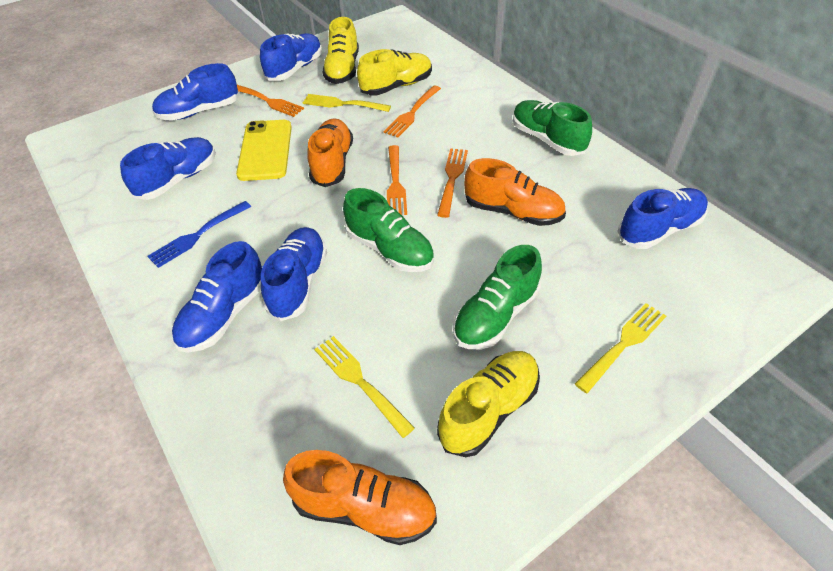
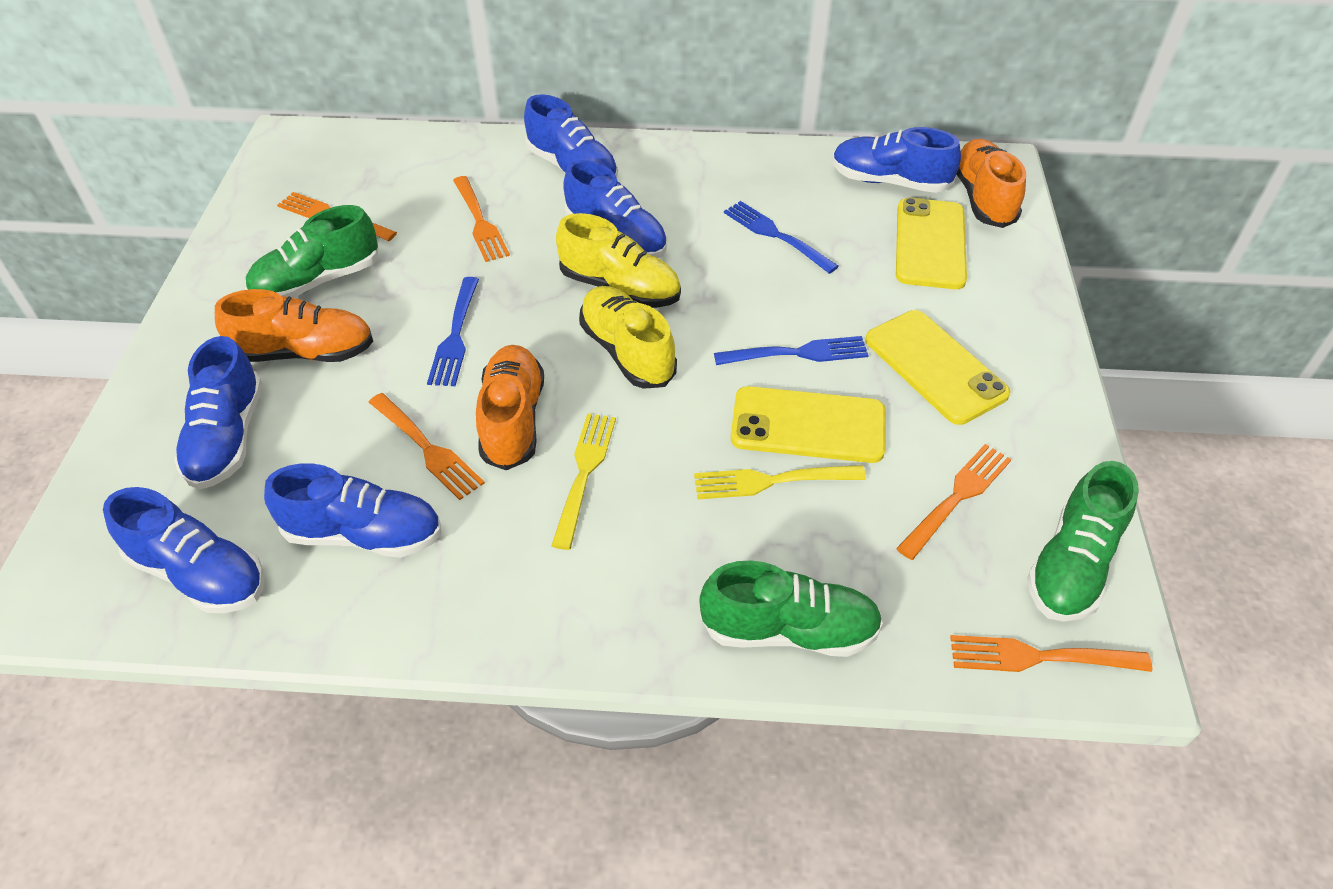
blue fork: [147,201,251,268] = 1 -> [427,277,479,386] [714,336,869,365] [724,201,839,274] = 3
orange fork: [237,85,304,117] [383,85,441,138] [387,145,407,215] [437,148,468,218] = 4 -> [277,192,397,241] [369,393,485,500] [453,176,510,262] [896,444,1012,560] [950,635,1153,672] = 5
yellow fork: [303,94,391,112] [314,336,415,438] [575,303,666,393] = 3 -> [551,413,616,550] [694,465,866,499] = 2
yellow phone: [236,120,292,181] = 1 -> [731,386,886,463] [865,310,1011,425] [896,197,967,289] = 3
yellow shoe: [322,17,359,84] [357,49,432,95] [437,351,540,457] = 3 -> [556,213,681,308] [579,286,677,389] = 2

